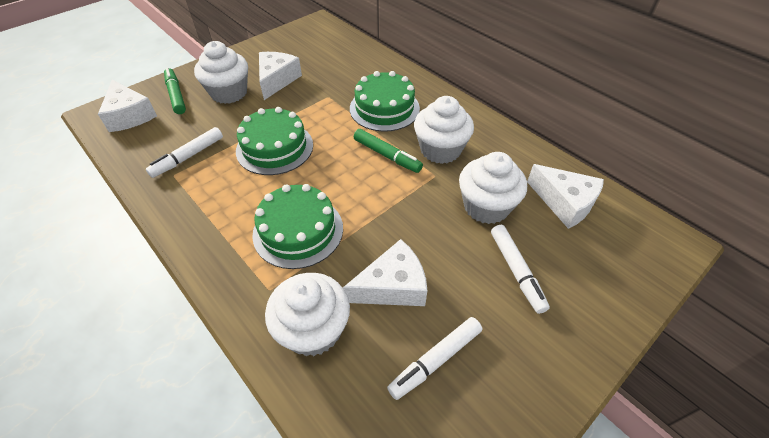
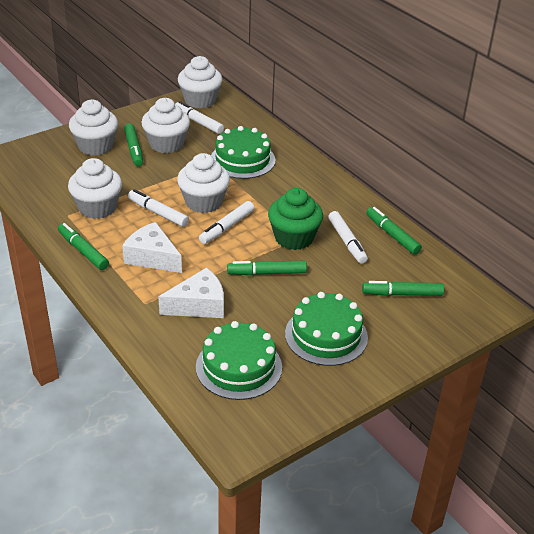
green cupcake: none = 0 -> [268,188,323,250] = 1
green marker: [164,68,186,114] [354,129,423,173] = 2 -> [58,223,109,270] [124,123,143,166] [227,261,307,275] [362,281,444,296] [366,207,422,255] = 5
white cheese: [98,80,157,132] [259,52,302,100] [343,239,427,306] [527,164,604,229] = 4 -> [122,222,182,273] [158,268,224,318] = 2
white cupcake: [194,41,248,104] [265,273,350,356] [414,96,474,164] [459,152,527,224] = 4 -> [68,158,122,219] [69,100,118,156] [141,98,190,153] [177,153,230,213] [178,56,223,109] = 5
white marker: [146,127,223,178] [387,317,482,400] [491,225,550,314] = 3 -> [128,189,189,227] [176,101,224,134] [199,201,254,244] [328,211,368,264] = 4

